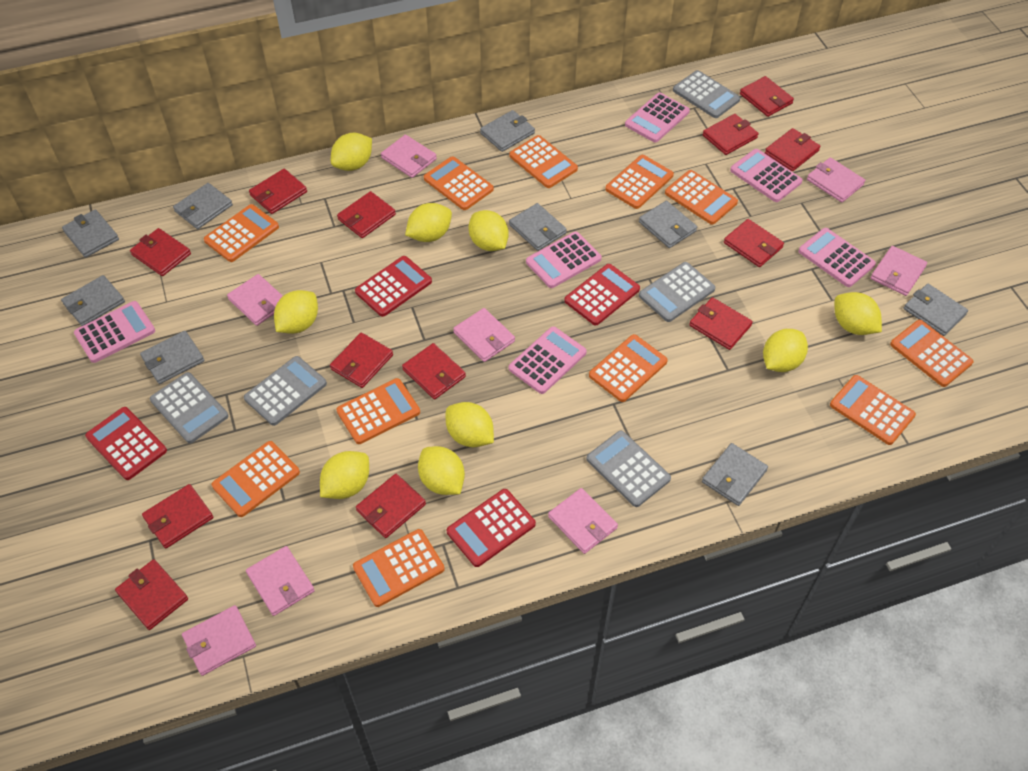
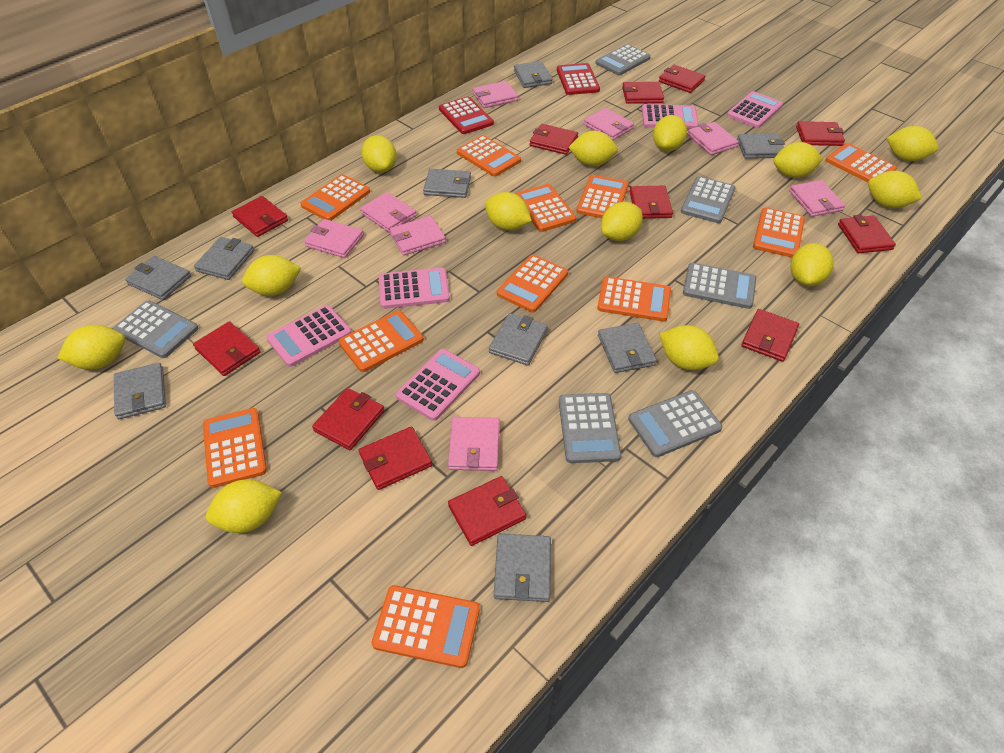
grey calculator: [150,372,229,443] [244,356,327,426] [587,431,671,507] [639,262,716,322] [673,70,741,118] = 5 -> [113,300,198,358] [559,393,621,463] [595,44,651,75] [628,390,722,457] [681,176,735,223] [683,263,756,309] = 6
pink calculator: [74,301,155,363] [509,326,587,394] [526,231,602,288] [625,93,690,143] [730,149,803,202] [798,228,876,287] = 6 -> [266,305,352,367] [379,267,450,309] [396,349,480,421] [642,104,699,129] [727,91,783,128] = 5
red calculator: [85,407,167,480] [355,256,432,317] [447,489,536,567] [564,264,640,325] = 4 -> [439,97,494,134] [557,63,600,95] = 2
red wallet: [115,559,188,630] [130,228,191,276] [142,484,213,549] [249,169,307,214] [330,332,393,388] [337,191,396,238] [356,474,426,538] [402,343,466,399] [689,297,753,350] [703,114,758,155] [724,219,784,267] [740,76,794,117] [765,128,820,171] = 13 -> [193,321,261,376] [232,196,288,237] [312,388,385,450] [359,426,432,490] [448,476,526,546] [530,124,578,155] [622,82,664,104] [629,186,673,219] [659,65,706,93] [741,309,799,362] [796,121,845,146] [838,215,896,253] = 12
yellow lemon: [274,290,318,334] [320,451,369,499] [331,133,372,171] [405,203,452,242] [418,446,465,495] [446,402,494,447] [469,210,509,251] [763,329,808,372] [834,292,882,335] = 9 -> [57,325,125,369] [206,480,282,533] [242,255,301,296] [362,135,397,173] [485,192,531,231] [568,131,618,166] [601,202,643,241] [653,115,687,151] [659,325,719,370] [773,142,823,178] [790,243,834,286] [868,171,922,208] [887,126,938,161] = 13

